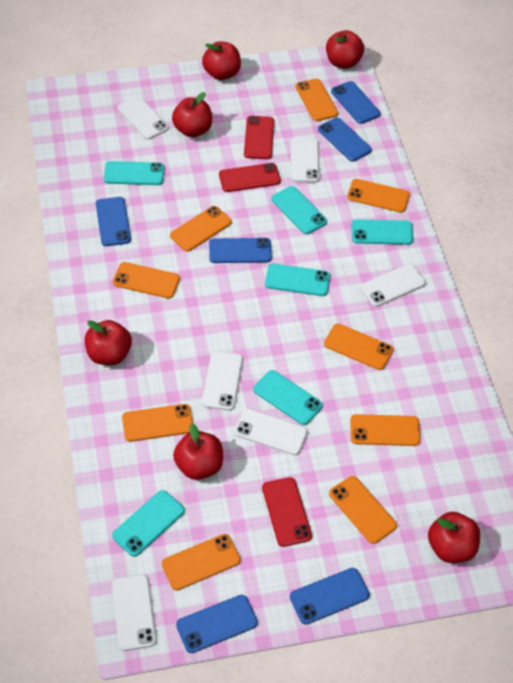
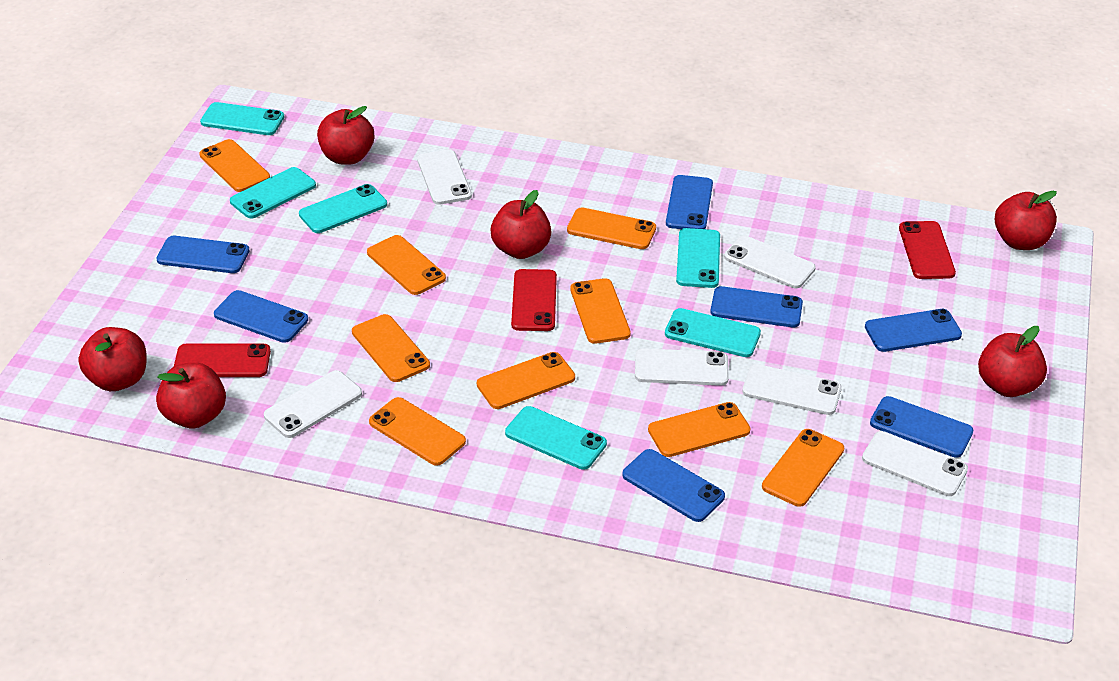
blue phone: [96,197,131,246] [176,595,258,653] [209,238,272,263] [290,568,370,624] [318,118,372,162] [331,81,381,124] = 6 -> [156,236,250,273] [214,290,308,343] [622,449,725,522] [666,175,713,229] [710,286,803,327] [865,309,962,352] [870,396,973,458] = 7

